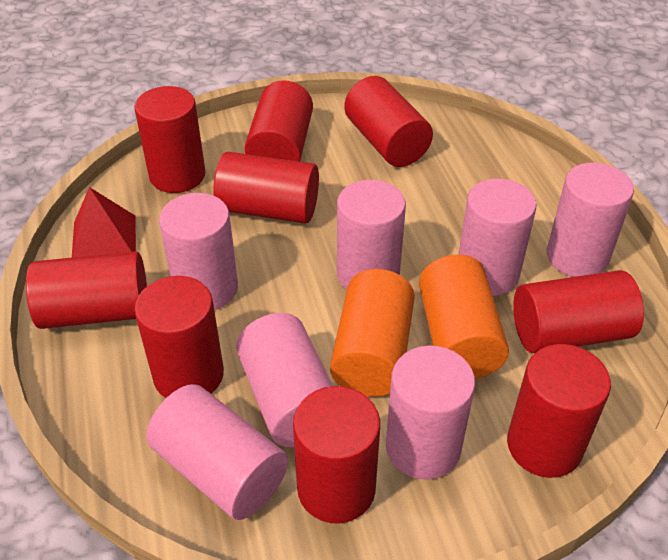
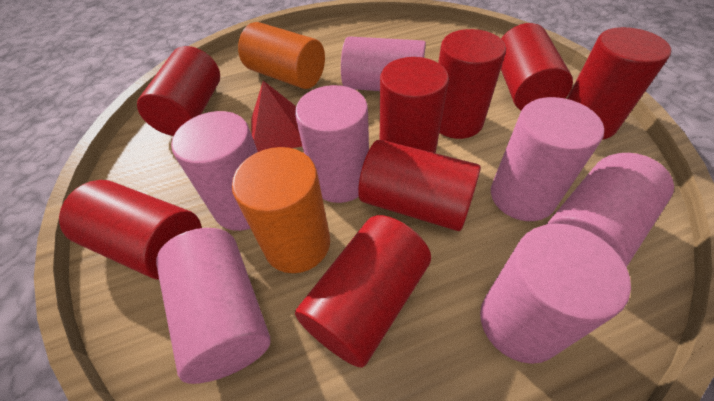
red cylinder: [26,251,147,329] [134,86,206,193] [135,276,224,398] [213,152,319,224] [245,80,313,162] [293,386,380,524] [344,76,433,167] [507,344,611,478] [513,270,644,353] = 9 -> [59,180,202,279] [137,46,220,136] [295,215,431,368] [358,140,481,231] [380,57,449,153] [438,29,506,139] [501,23,573,110] [567,27,671,140] = 8

